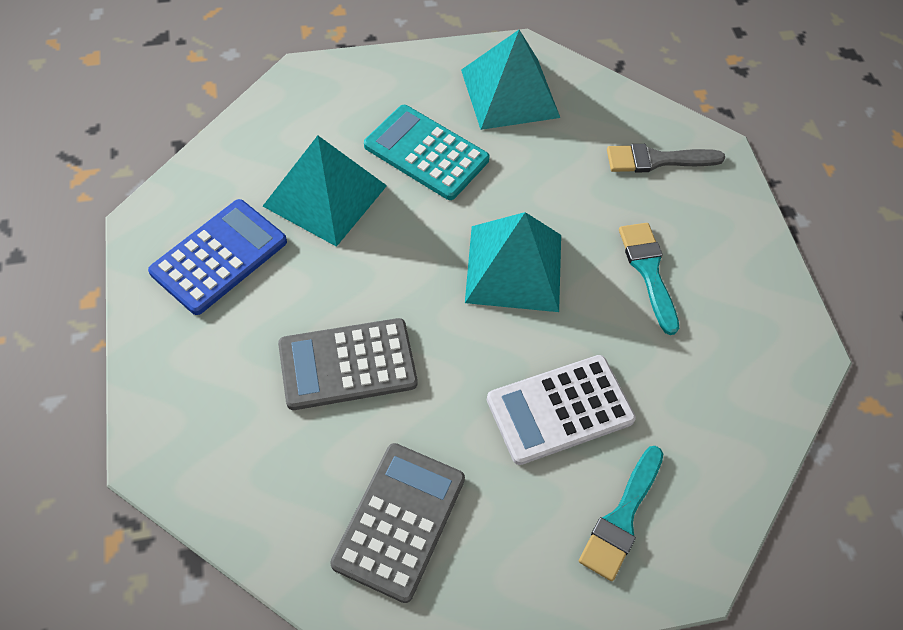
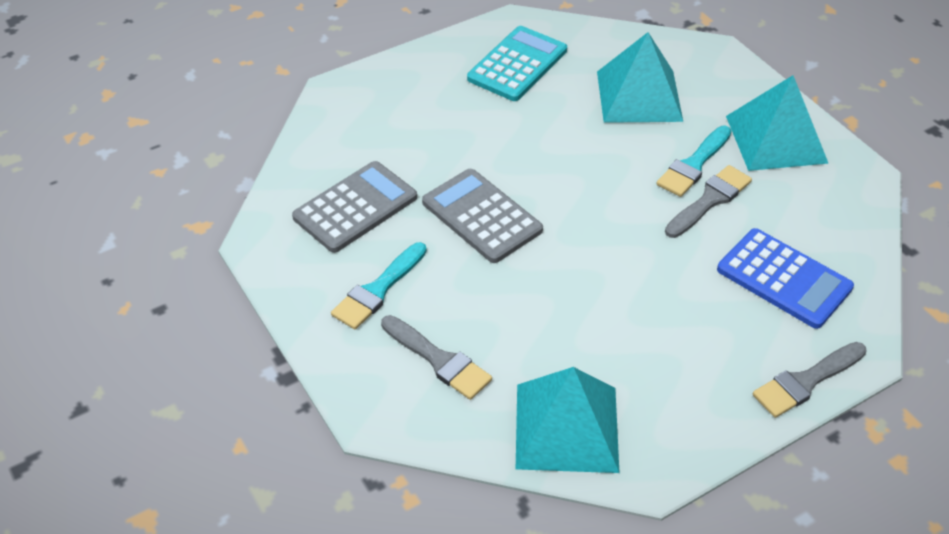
grey brush: [607,144,725,173] = 1 -> [381,315,492,400] [665,165,752,238] [753,342,867,418] = 3
white calculator: [487,355,636,465] = 1 -> none = 0

